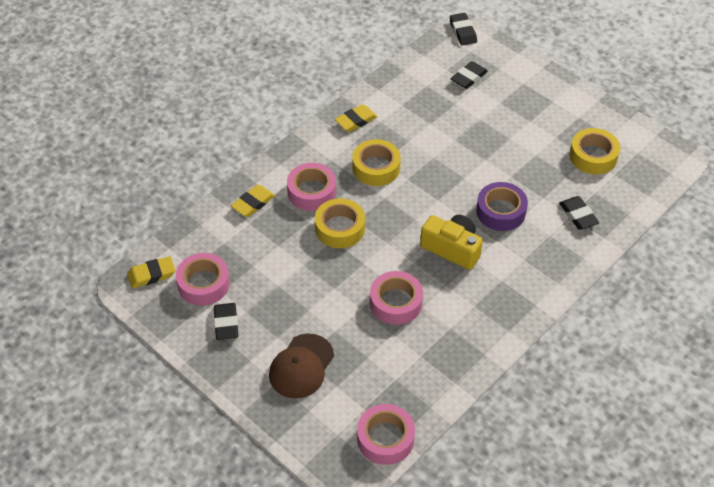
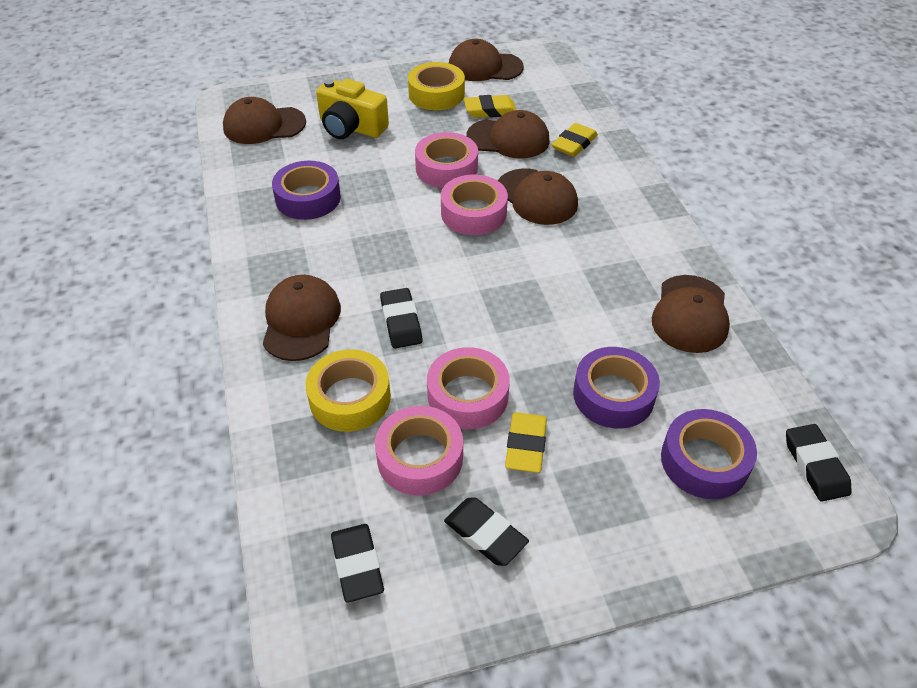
brown cap: [269,333,334,399] = 1 -> [223,97,306,144] [263,275,341,361] [449,39,524,81] [466,110,550,159] [498,169,578,225] [652,275,730,353] = 6
purple tape: [476,182,528,231] = 1 -> [272,161,341,220] [573,347,660,429] [661,409,757,499] = 3
yellow tape: [315,198,365,248] [352,139,401,186] [570,128,620,174] = 3 -> [305,349,391,432] [408,62,465,110] = 2

